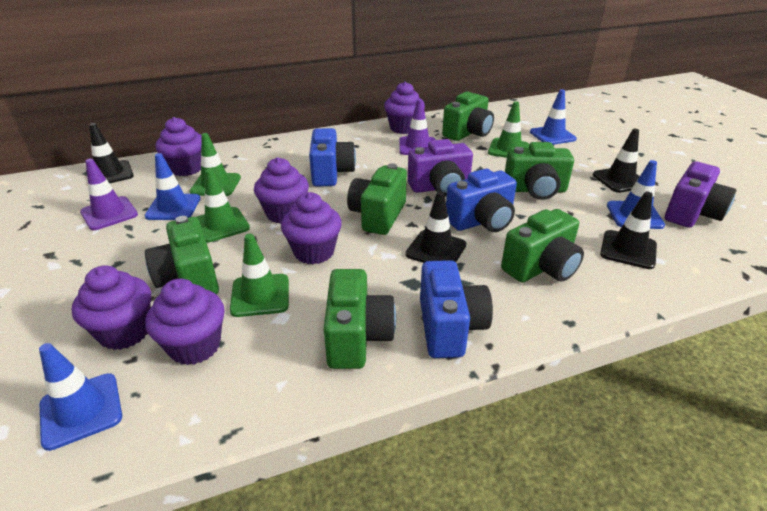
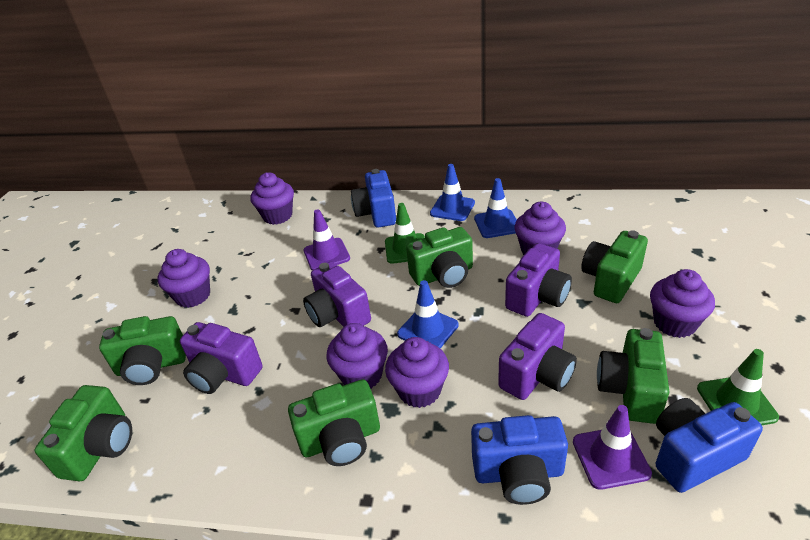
black traffic cone: [86,123,134,183] [405,191,466,263] [593,129,640,193] [600,191,657,269] = 4 -> none = 0
blue traffic cone: [39,343,122,451] [144,153,201,220] [530,89,577,145] [607,160,665,229] = 4 -> [397,280,459,348] [430,164,475,221] [474,178,517,238] = 3
green traffic cone: [189,133,241,196] [197,169,250,242] [230,234,289,317] [488,101,529,158] = 4 -> [385,203,425,264] [697,349,779,425] = 2
purple camera: [408,139,473,197] [665,161,736,228] = 2 -> [180,322,263,394] [303,262,371,327] [498,313,577,400] [505,243,572,317] = 4

